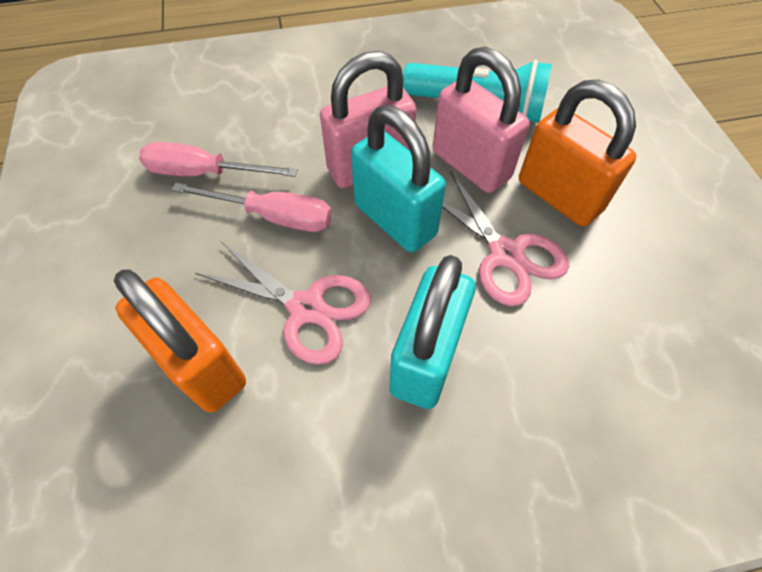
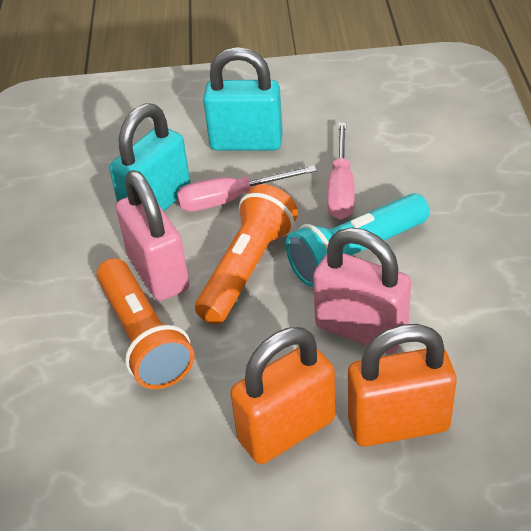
orange flashlight: none = 0 -> [97,258,195,389] [195,184,298,324] = 2
pink scissors: [195,242,371,365] [442,171,569,306] = 2 -> none = 0

